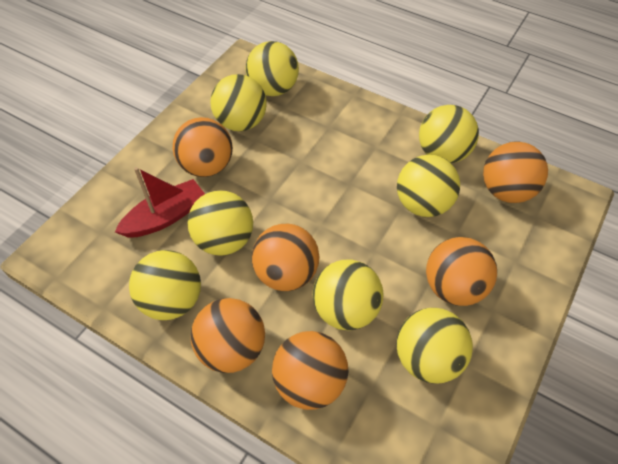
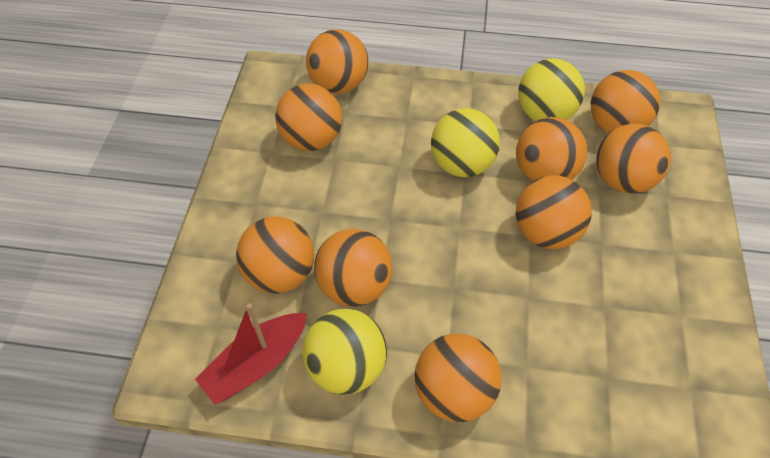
orange ball: [173,117,233,177] [191,298,265,373] [252,224,319,291] [272,331,349,410] [426,237,497,306] [483,142,548,203] = 6 -> [236,216,314,294] [275,84,342,151] [306,29,368,94] [314,229,393,307] [414,334,502,422] [516,117,587,182] [516,175,592,249] [591,70,660,133] [596,124,671,194] = 9
yellow ball: [129,250,201,320] [187,190,253,256] [210,74,267,131] [246,41,299,96] [313,260,383,331] [396,308,473,383] [397,155,460,217] [419,105,479,163] = 8 -> [302,309,387,394] [431,108,500,177] [518,59,585,121] = 3

